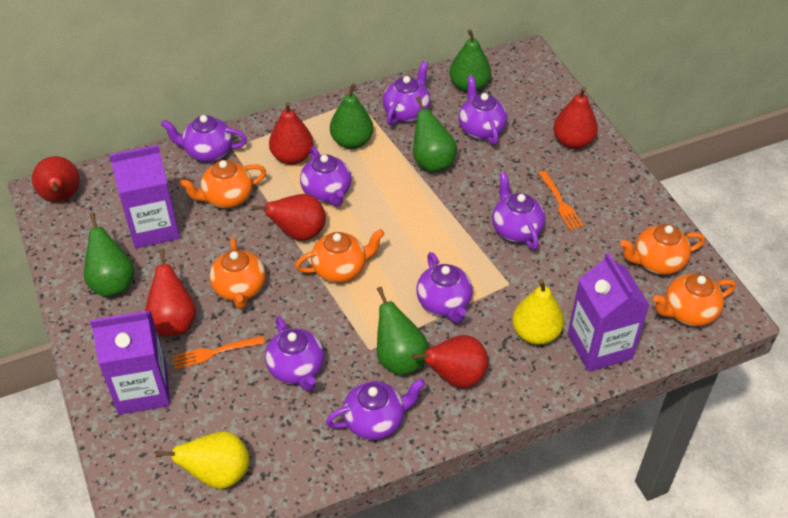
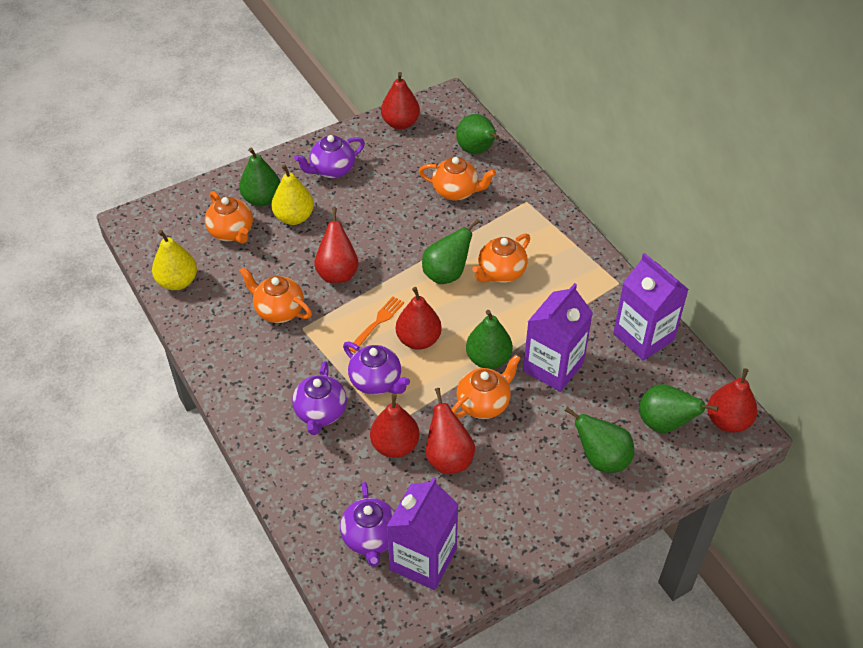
green pear: [84,213,134,297] [330,84,373,149] [377,287,428,375] [413,96,457,172] [449,29,491,93] = 5 -> [239,148,280,206] [422,219,480,284] [456,114,499,154] [466,310,513,369] [565,407,634,473] [639,384,719,433] = 6
orange fork: [172,336,265,369] [538,171,584,231] = 2 -> [349,296,404,353] = 1
purple teapot: [161,115,247,162] [265,316,324,391] [300,146,351,207] [326,379,425,440] [382,61,430,125] [417,252,473,323] [459,75,507,145] [492,172,545,250] = 8 -> [292,361,347,435] [294,135,365,178] [340,482,395,567] [343,342,410,395] = 4

